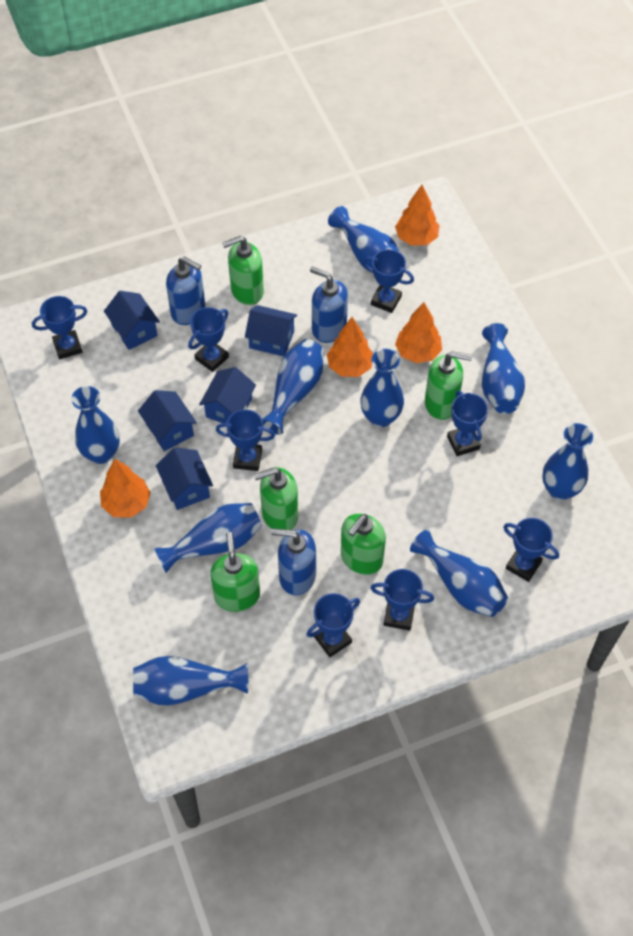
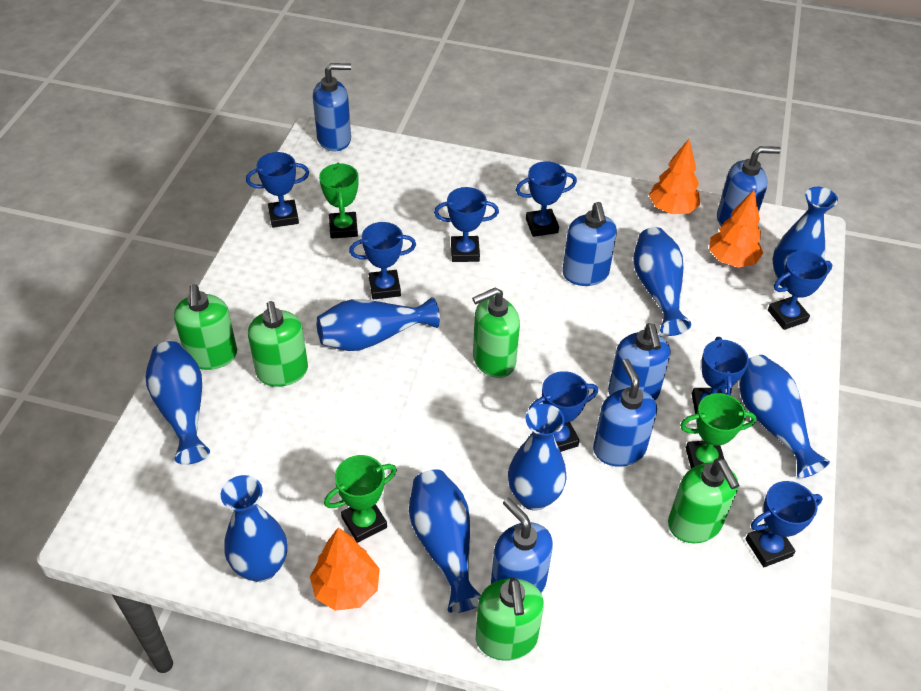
blue house: [104,291,160,350] [138,390,197,451] [156,447,213,510] [199,367,256,423] [245,305,297,356] = 5 -> none = 0
blue soap dispenser: [166,257,205,325] [271,528,316,596] [310,267,348,343] = 3 -> [313,63,351,151] [491,498,553,593] [562,202,617,286] [593,359,657,467] [608,323,671,400] [717,146,781,226] = 6
blue vase: [71,386,120,464] [133,656,248,706] [154,503,262,573] [262,339,324,435] [328,206,399,272] [361,349,404,427] [410,529,508,617] [482,323,525,414] [542,423,593,500] = 9 -> [146,341,210,465] [221,475,287,582] [316,297,440,351] [409,469,481,613] [508,404,567,510] [633,227,691,336] [739,355,830,478] [773,187,838,288] = 8
green trophy: none = 0 -> [319,162,359,239] [324,455,397,543] [680,393,756,469] = 3
orange tree: [100,459,151,518] [327,317,373,377] [395,185,439,246] [395,302,442,363] = 4 -> [310,527,380,611] [649,139,700,214] [709,190,763,268] = 3

